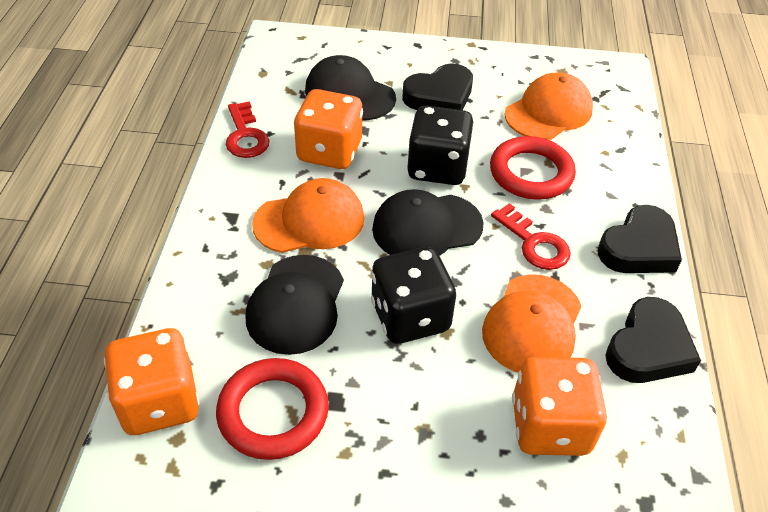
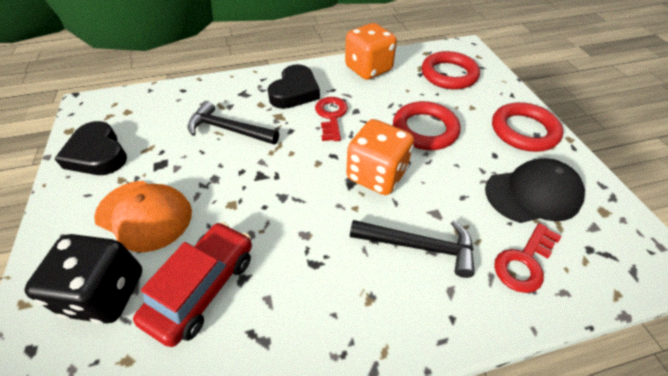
black cap: [245,255,344,355] [305,55,396,120] [372,189,484,256] = 3 -> [485,158,585,223] = 1
black dice: [371,247,456,344] [407,106,474,185] = 2 -> [24,234,142,324] = 1
black hammer: none = 0 -> [188,101,279,144] [350,220,475,278] = 2
black heart: [402,63,473,110] [598,205,682,273] [605,297,701,383] = 3 -> [54,121,127,175] [267,64,320,109] = 2
orange cap: [252,178,364,253] [482,274,581,372] [504,73,593,140] = 3 -> [94,181,192,252] = 1
orange dice: [104,328,200,435] [294,89,363,169] [512,357,607,456] = 3 -> [345,23,397,80] [346,119,414,195] = 2
red car: none = 0 -> [133,222,252,347] = 1
red ring: [216,358,329,460] [490,136,576,200] = 2 -> [393,101,461,150] [422,51,480,90] [492,102,563,152] = 3

